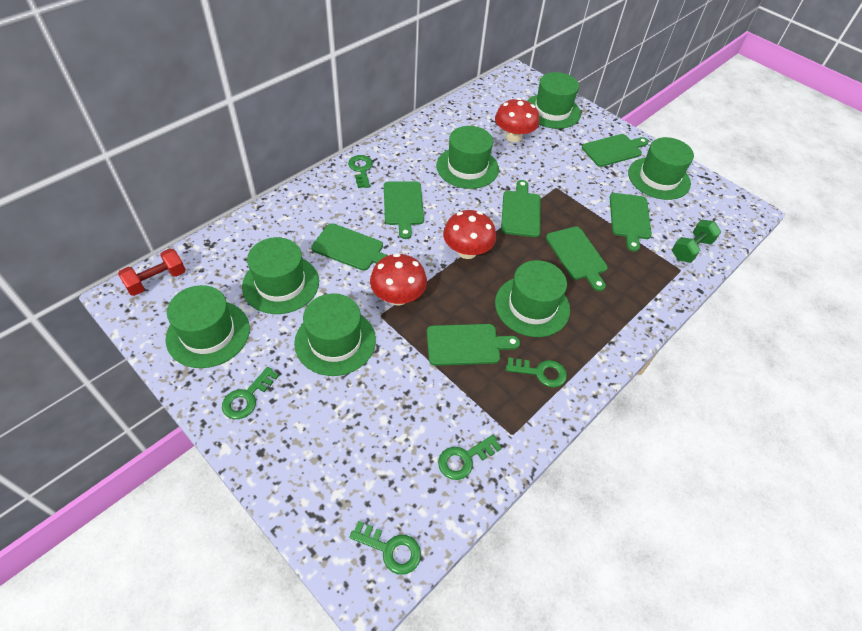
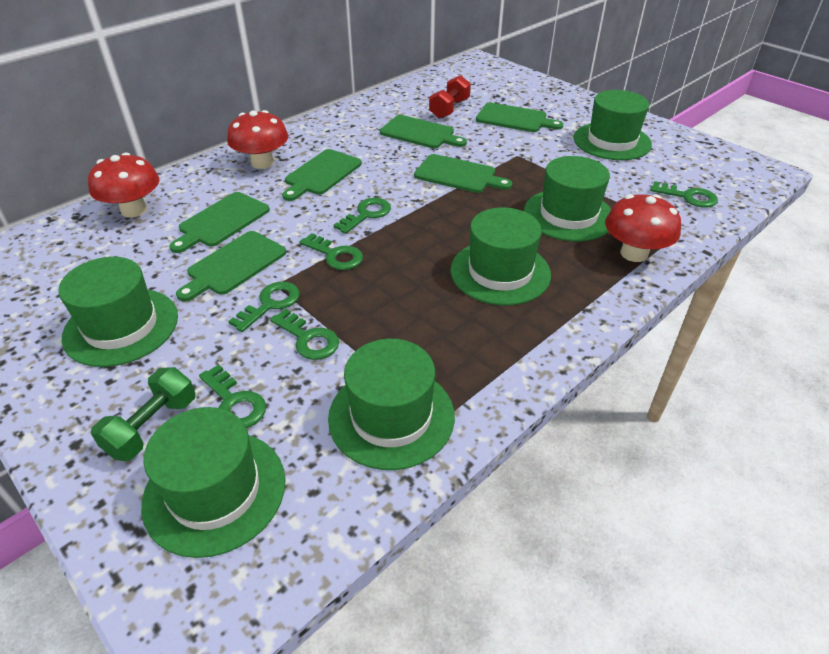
green cutting board: [311,223,389,271] [384,181,424,239] [427,324,520,366] [501,180,541,237] [546,227,608,291] [582,134,648,167] [610,193,652,252] = 7 -> [169,192,270,253] [176,231,286,302] [282,149,362,201] [380,115,467,148] [414,154,513,193] [476,102,563,132] = 6
green hat: [166,285,250,368] [242,237,319,314] [294,294,376,376] [436,126,499,189] [495,260,570,337] [527,72,581,129] [628,137,694,200] = 7 -> [58,257,178,367] [141,407,285,558] [328,339,455,470] [450,207,551,305] [524,156,611,241] [574,90,652,160] = 6
green key: [222,367,279,419] [348,155,373,188] [349,521,421,575] [438,435,502,480] [506,357,567,387] = 5 -> [199,364,266,428] [228,282,300,332] [270,309,339,360] [300,233,363,270] [334,198,391,234] [650,181,718,208] = 6

